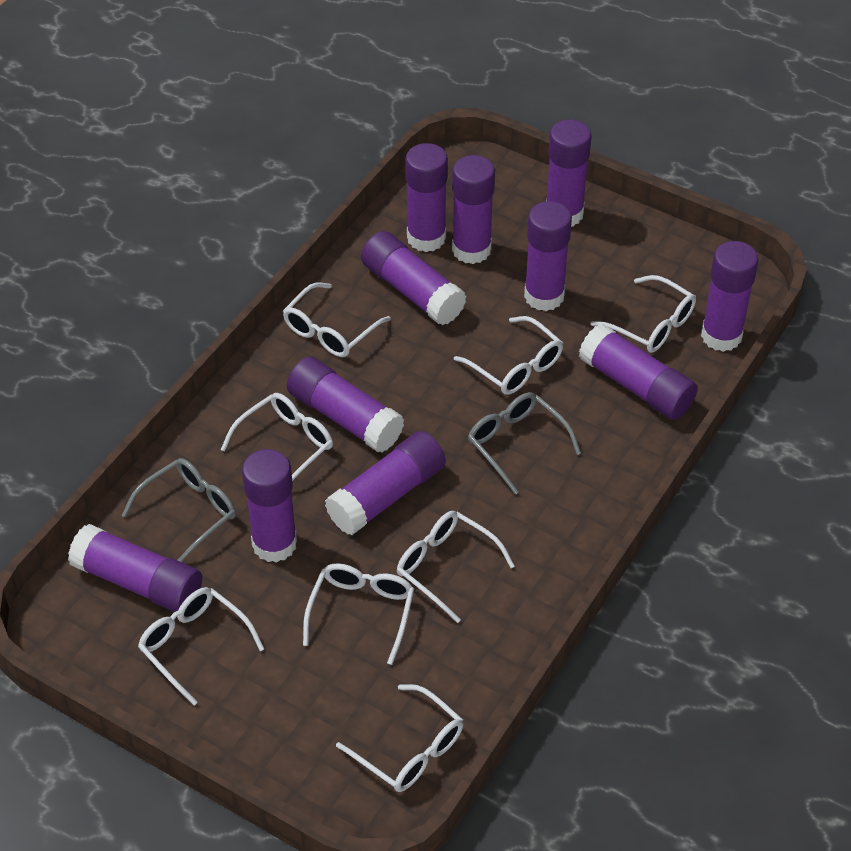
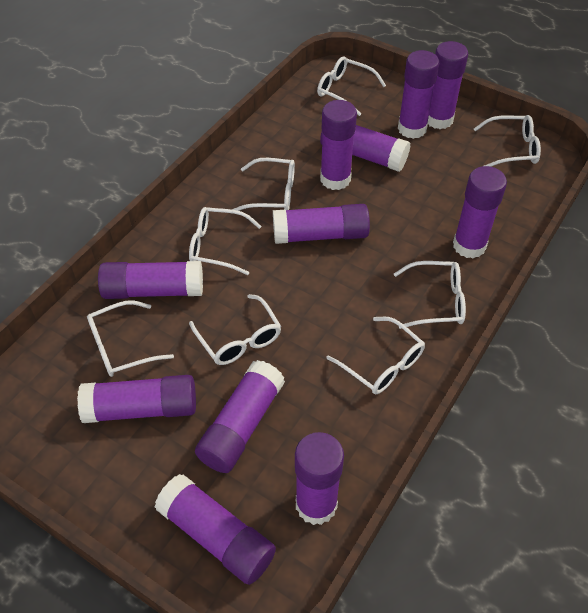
grey glasses: [122,458,236,562] [468,392,581,495] = 2 -> none = 0

